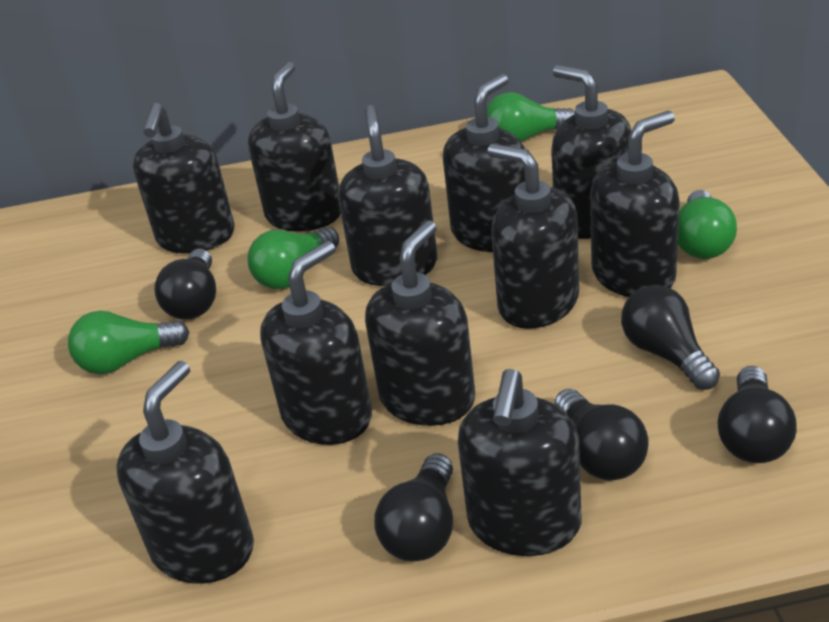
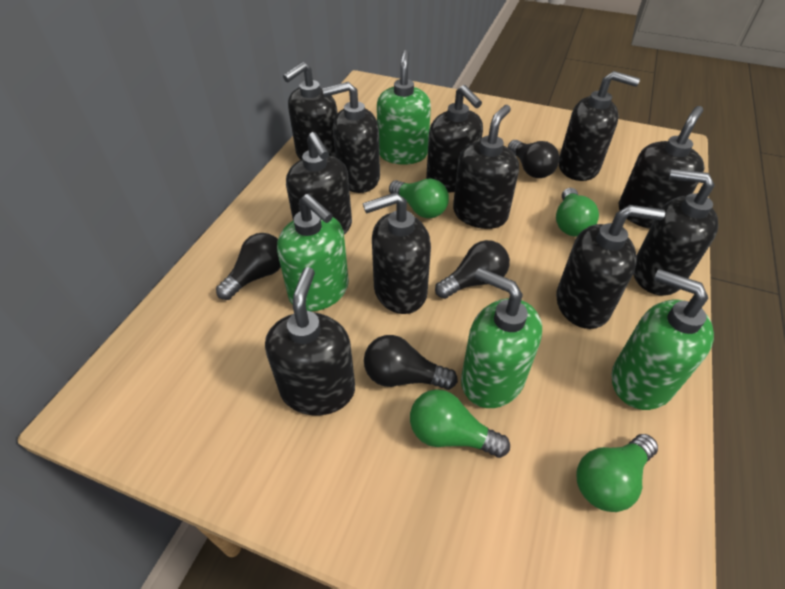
black light bulb: [154,249,216,320] [374,453,453,562] [555,389,649,481] [621,285,720,390] [717,366,797,463] = 5 -> [216,233,281,300] [364,335,458,390] [435,240,510,299] [508,140,559,178] = 4
green soap dispenser: none = 0 -> [277,194,349,311] [377,50,431,165] [461,268,542,408] [611,269,714,410] = 4

